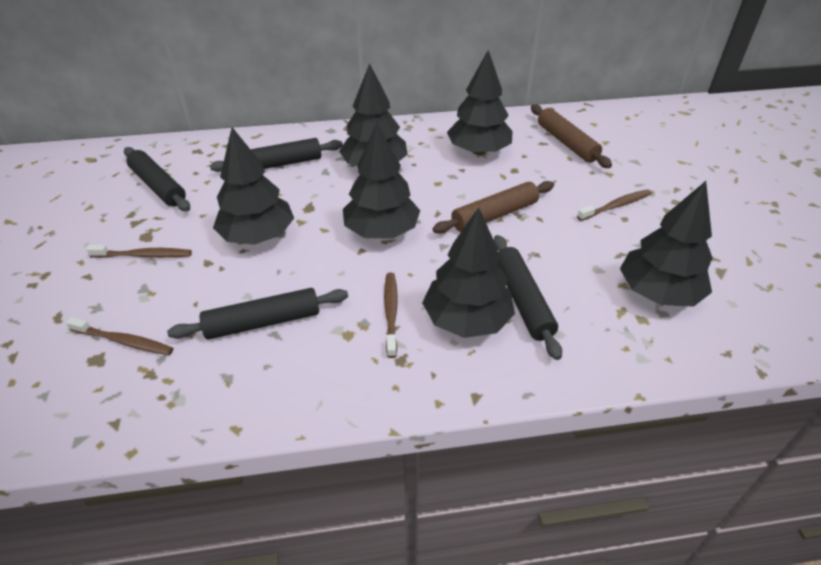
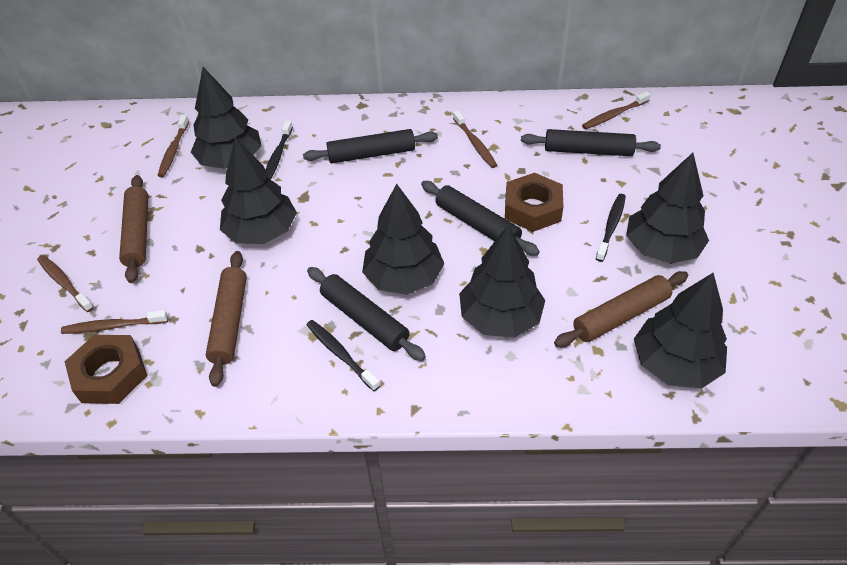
black toothbrush: none = 0 -> [266,121,293,180] [307,320,380,391] [596,194,626,262] = 3
brown nut: none = 0 -> [64,335,148,404] [505,173,563,232] = 2
brown rolling pin: [433,181,554,234] [531,105,612,168] = 2 -> [119,175,148,283] [206,251,247,387] [554,271,688,347] = 3
brown toothbrush: [66,317,174,355] [86,245,192,258] [384,273,398,358] [577,189,652,221] = 4 -> [37,255,94,312] [61,310,168,334] [157,115,189,177] [453,111,497,168] [582,91,651,129] = 5

